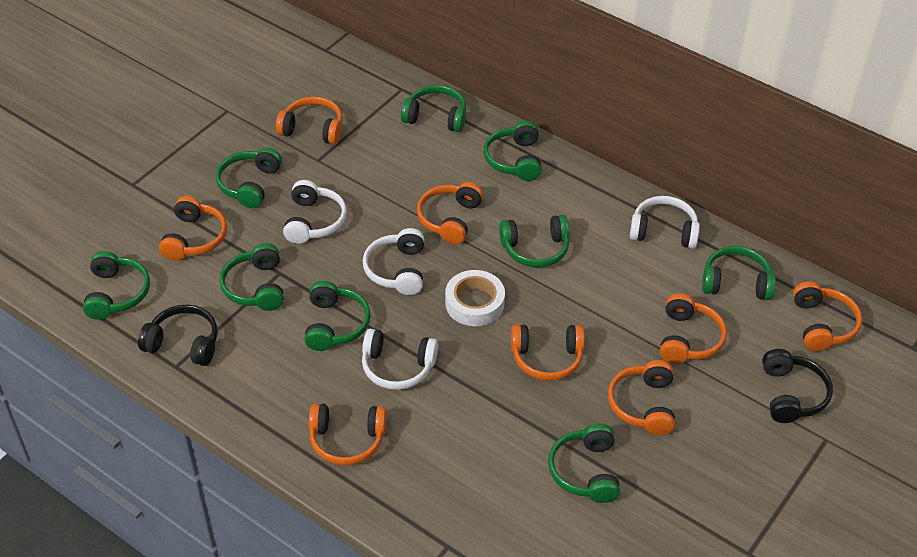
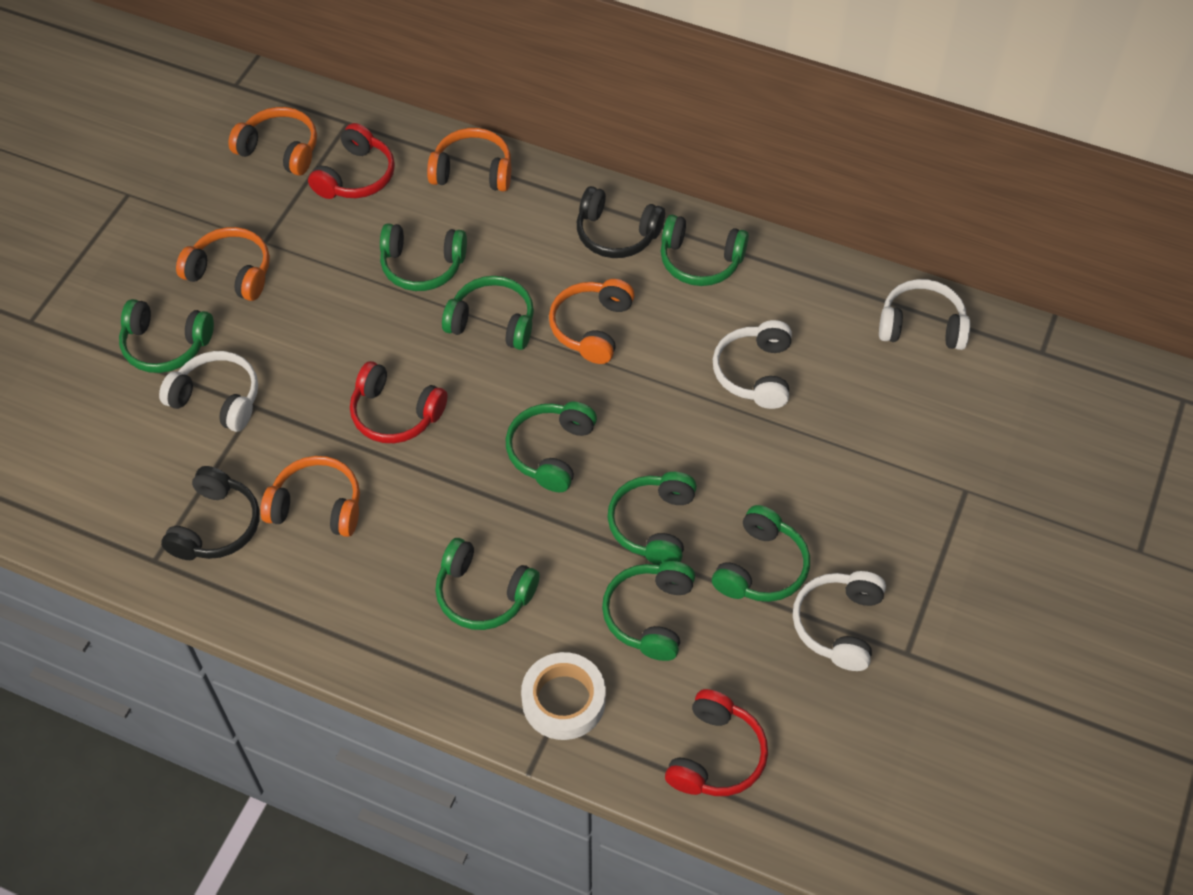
orange headphones: [159,196,227,260] [276,97,343,145] [309,403,387,466] [417,182,483,244] [511,324,585,381] [608,360,675,435] [660,293,727,364] [793,281,862,351] = 8 -> [176,227,270,301] [228,107,317,176] [260,456,360,537] [427,128,511,191] [549,279,635,364] = 5
red headphones: none = 0 -> [308,123,395,199] [350,361,447,443] [665,689,768,796] = 3

